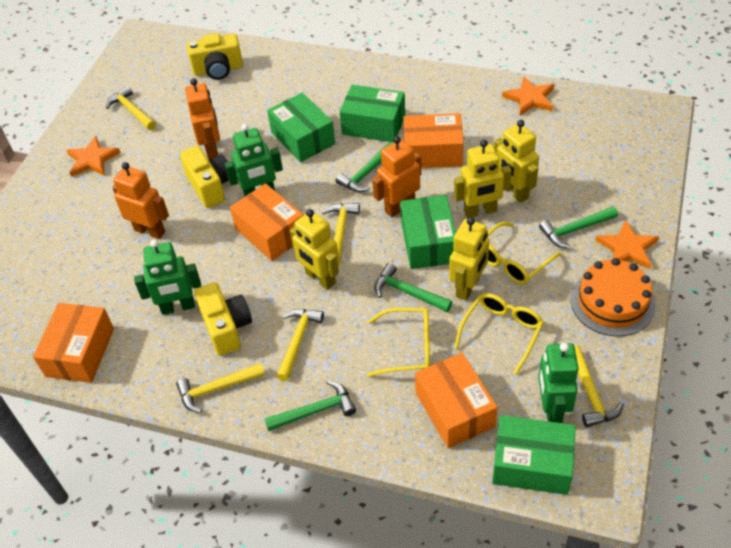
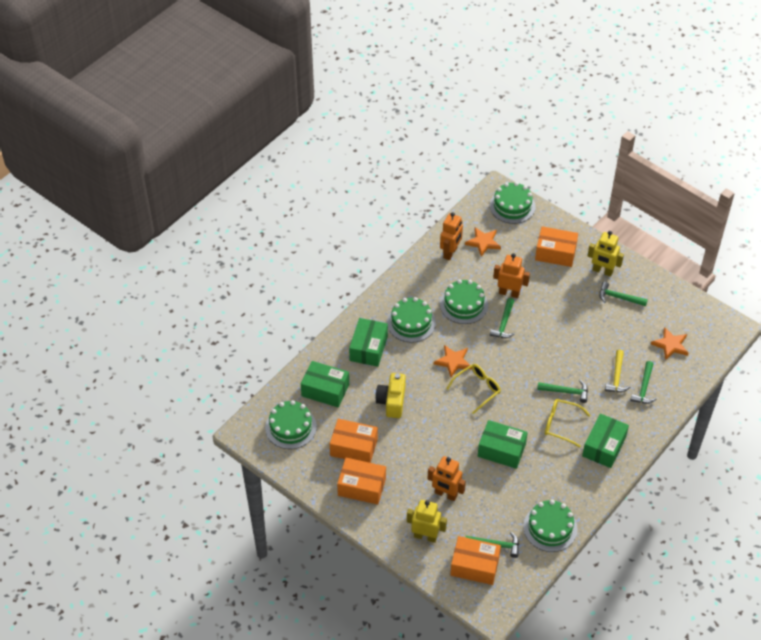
green cake: none = 0 -> [265,400,317,449] [387,297,436,342] [440,279,488,324] [490,182,536,224] [523,500,578,552] = 5
green hammer: [265,381,356,431] [336,142,393,192] [374,263,452,312] [539,206,618,248] = 4 -> [465,532,519,558] [490,298,515,338] [537,380,588,403] [599,282,648,306] [630,361,656,404] = 5
green robot: [134,239,201,315] [225,124,283,196] [538,343,579,423] = 3 -> none = 0
orange cake: [571,258,656,337] = 1 -> none = 0
yellow camera: [180,146,229,208] [187,33,243,80] [194,282,252,356] = 3 -> [375,373,406,418] = 1
yellow glasses: [367,308,430,377] [454,293,544,375] [487,222,561,284] = 3 -> [447,364,501,414] [545,399,590,448] = 2
yellow hammer: [106,86,156,130] [176,363,265,413] [277,309,324,381] [322,203,360,263] [574,345,624,427] = 5 -> [605,350,630,392] = 1
yellow robot: [290,209,340,290] [449,217,489,301] [454,140,512,218] [494,120,539,203] = 4 -> [407,500,447,543] [587,231,624,277] = 2

